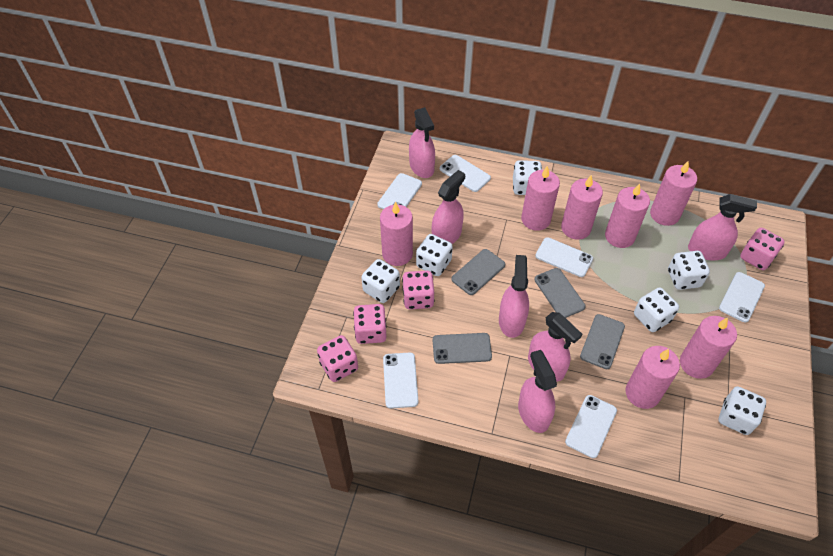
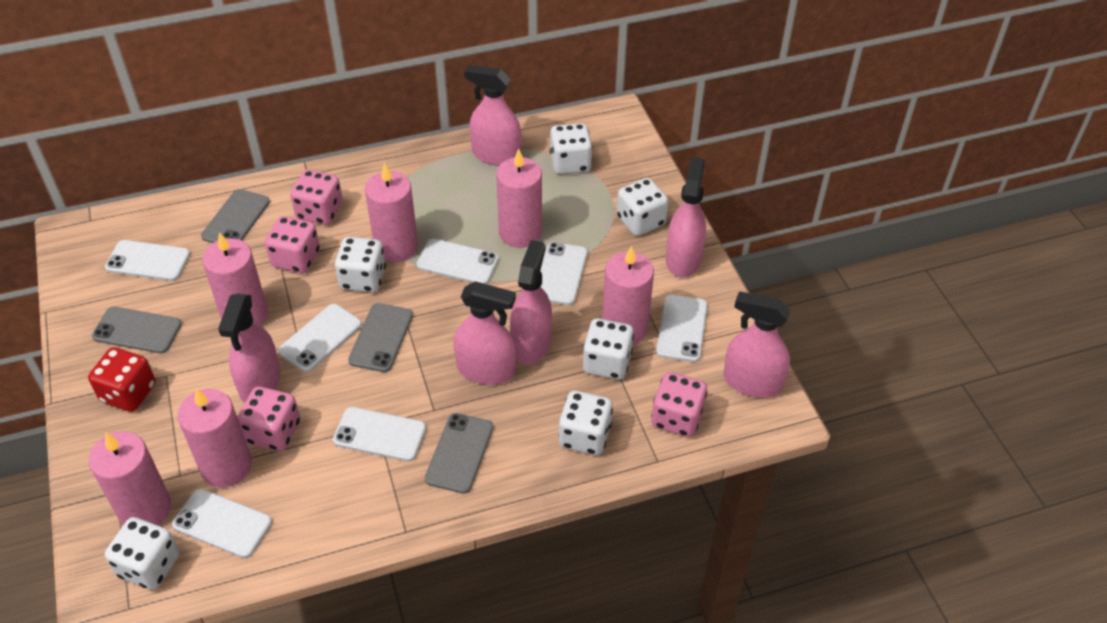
pink candle: [380,202,413,266] [521,166,560,231] [561,175,603,240] [605,183,650,248] [625,346,680,409] [650,161,697,226] [680,316,737,379] = 7 -> [89,432,171,525] [178,388,252,487] [202,232,268,326] [365,163,418,262] [496,149,542,248] [602,246,654,344] = 6
red dice: none = 0 -> [88,347,156,412] = 1
white phone: [377,173,422,210] [383,352,418,408] [440,155,491,192] [535,237,593,277] [565,395,617,458] [719,272,765,322] = 6 -> [105,240,190,281] [172,489,272,558] [278,304,362,372] [333,407,426,461] [416,239,499,284] [540,242,588,305] [656,295,708,362] = 7

